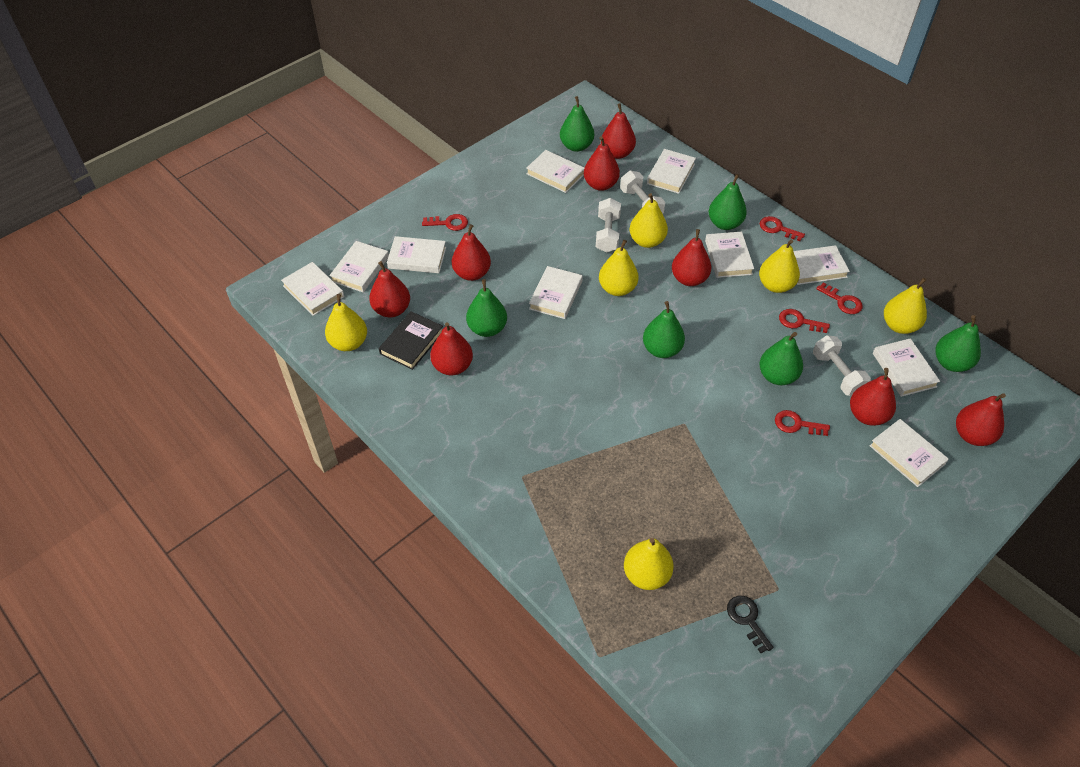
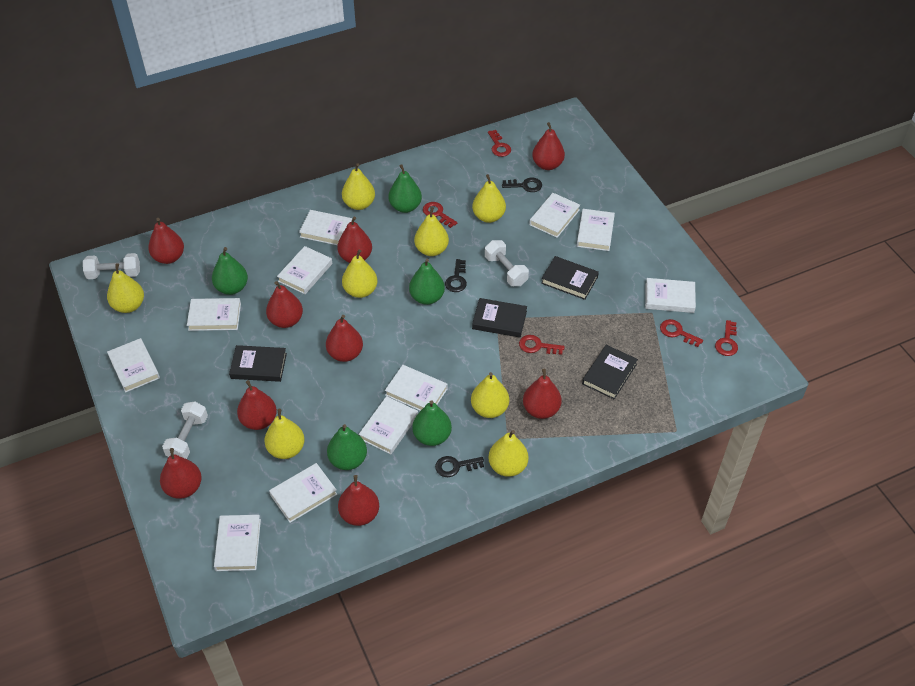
black book: [379,311,443,370] = 1 -> [229,345,287,382] [472,298,527,338] [541,256,599,300] [582,345,638,399] = 4
black key: [727,596,774,653] = 1 -> [435,456,484,477] [445,259,467,292] [502,178,542,192] = 3
green pear: [466,279,507,337] [560,96,594,152] [643,301,685,358] [709,174,747,230] [759,332,803,385] [936,315,981,372] = 6 -> [212,247,248,295] [327,424,367,470] [389,164,422,213] [409,259,445,305] [412,400,452,446] = 5
red pear: [369,261,410,318] [430,322,473,375] [452,224,491,281] [584,136,620,191] [601,103,636,159] [672,229,711,286] [850,368,896,426] [956,393,1006,446] = 8 -> [148,218,184,264] [160,448,202,499] [237,380,277,430] [266,281,303,328] [326,315,363,362] [337,216,372,263] [338,475,379,526] [523,369,562,419] [532,122,565,170] = 9
white book: [281,262,344,316] [329,241,389,292] [387,236,446,273] [527,150,585,193] [529,266,583,319] [647,149,696,194] [705,232,754,278] [793,245,850,285] [870,419,949,487] [873,338,940,397] = 10 -> [107,338,160,392] [187,298,241,331] [214,515,261,571] [269,463,337,523] [277,246,332,294] [299,210,353,245] [359,396,418,454] [385,365,448,411] [529,193,580,238] [577,209,615,251] [645,278,696,313] = 11
yellow pear: [325,294,367,351] [599,240,639,296] [624,538,674,590] [630,193,668,248] [759,239,800,293] [884,278,927,334] = 6 -> [107,263,144,313] [264,409,305,459] [342,163,375,210] [342,250,378,298] [414,207,449,256] [471,372,509,418] [472,174,506,223] [488,430,529,477] = 8

